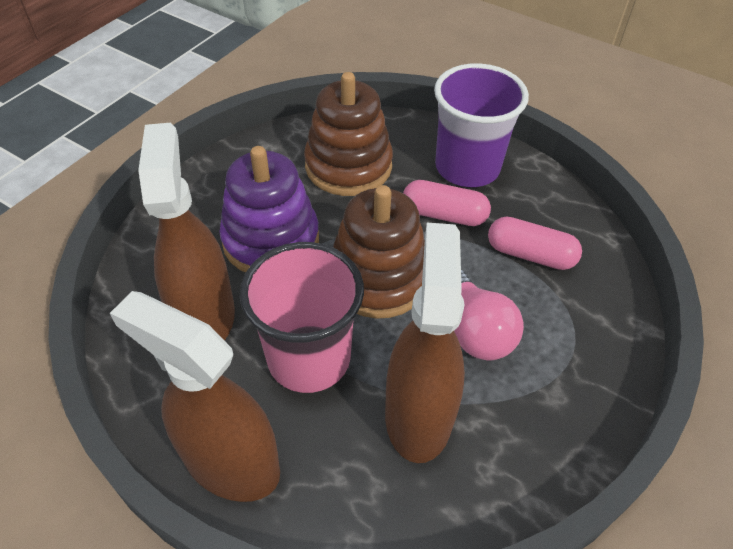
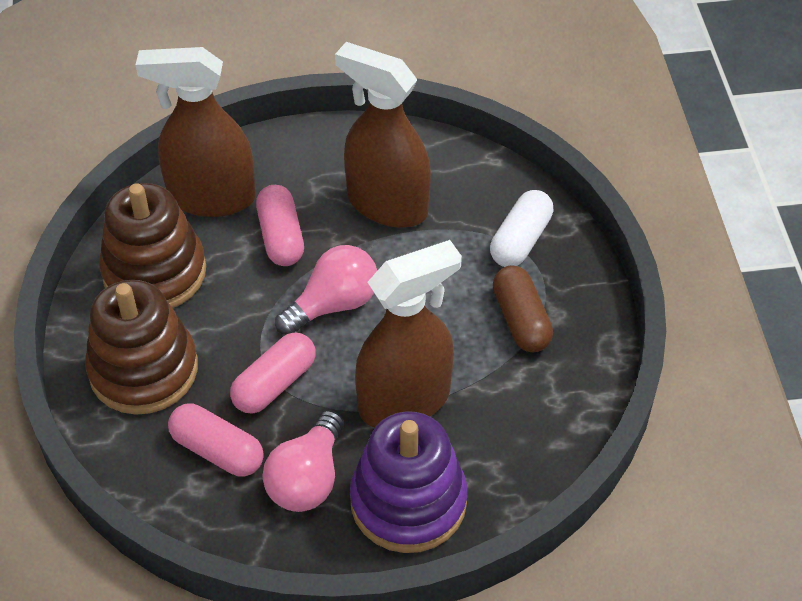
brown capsule: none = 0 -> [493,265,553,352] = 1
pink capsule: [403,180,491,226] [488,217,582,270] = 2 -> [168,404,264,477] [230,333,316,413] [256,185,304,266] = 3
pink cup: [240,242,364,393] = 1 -> none = 0
pink light bulb: [454,270,524,360] = 1 -> [262,410,344,512] [275,245,377,335] = 2
purple cup: [434,63,529,187] = 1 -> none = 0
white capsule: none = 0 -> [490,190,554,267] = 1

